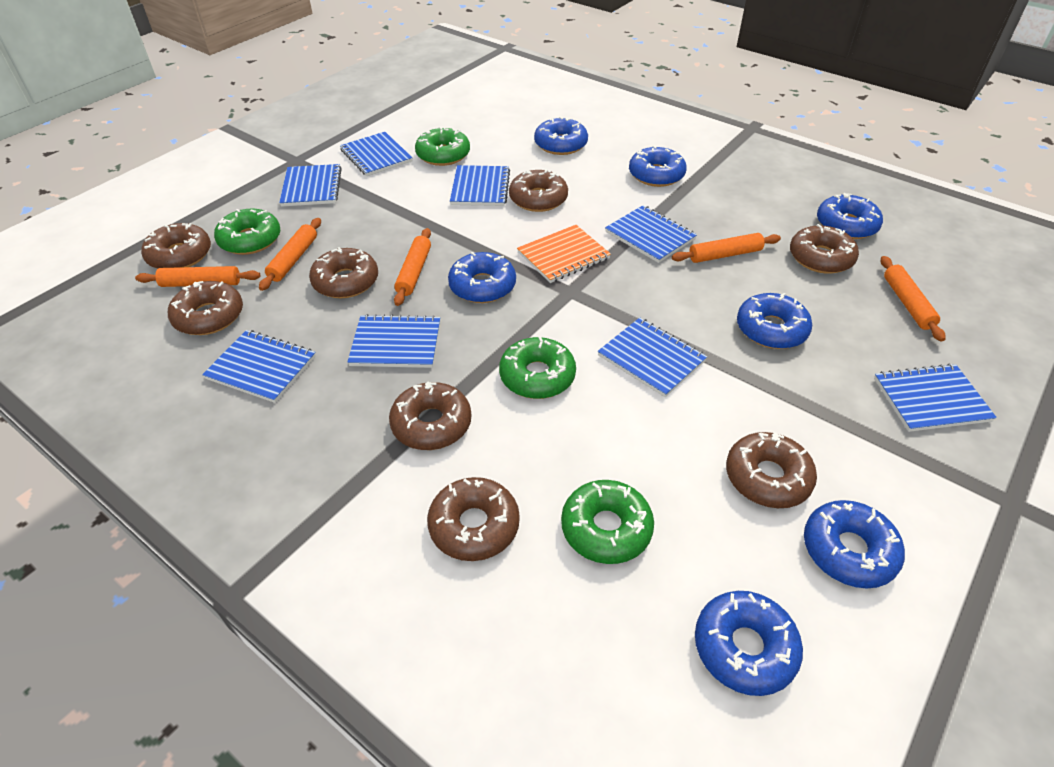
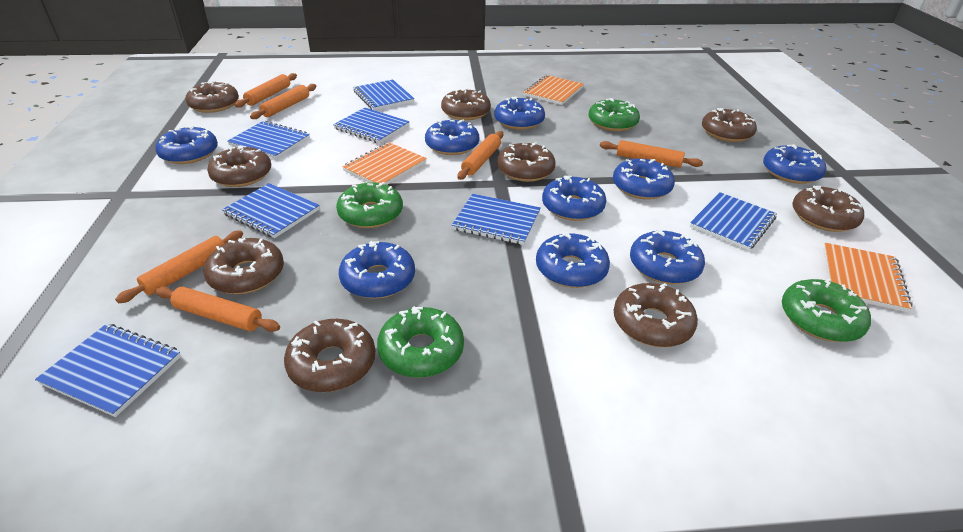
blue donut: [448,252,516,303] [534,117,588,155] [629,145,687,187] [695,591,803,696] [737,293,812,349] [804,500,905,589] [817,193,883,239] = 7 -> [155,125,218,164] [339,241,415,299] [425,119,479,155] [495,97,545,130] [536,232,610,288] [542,175,607,221] [613,159,675,200] [630,229,705,284] [763,144,826,184] = 9
blue notebook: [202,330,316,403] [279,164,342,207] [340,132,413,176] [347,314,440,368] [450,165,510,206] [598,318,707,397] [605,205,697,263] [874,364,997,432] = 8 -> [35,324,181,417] [222,183,320,238] [227,121,310,159] [333,108,410,144] [353,80,414,110] [452,194,541,245] [690,192,777,251] = 7
brown donut: [141,223,211,269] [168,281,243,335] [309,247,378,298] [389,381,471,450] [427,477,520,561] [509,169,568,212] [726,432,817,508] [790,224,859,274] = 8 -> [185,81,239,113] [204,238,284,294] [207,145,271,187] [284,319,375,392] [441,88,491,120] [497,142,556,182] [614,283,698,347] [702,108,757,142] [792,185,864,232] = 9
orange notebook: [517,225,611,283] = 1 -> [342,142,427,185] [524,75,584,105] [823,243,913,312] = 3
orange rolling pin: [135,266,260,287] [259,218,321,291] [394,228,431,306] [672,233,781,263] [881,256,945,342] = 5 -> [115,231,243,303] [155,287,280,332] [235,73,297,108] [250,84,317,119] [457,131,503,180] [600,140,703,168] = 6

